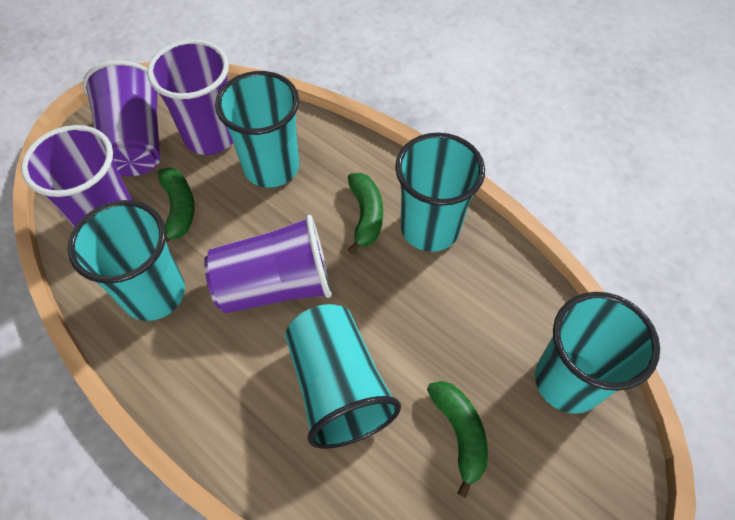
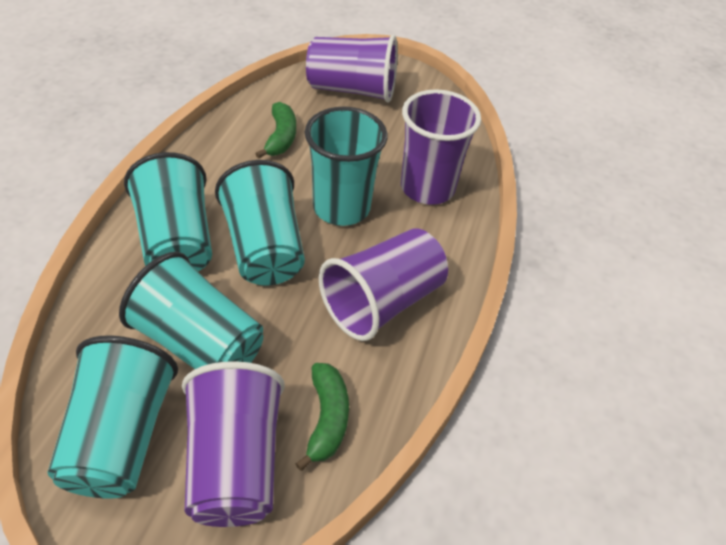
green banana: [158,168,195,243] [347,173,383,254] [427,381,488,498] = 3 -> [256,102,296,159] [296,363,349,471] = 2

